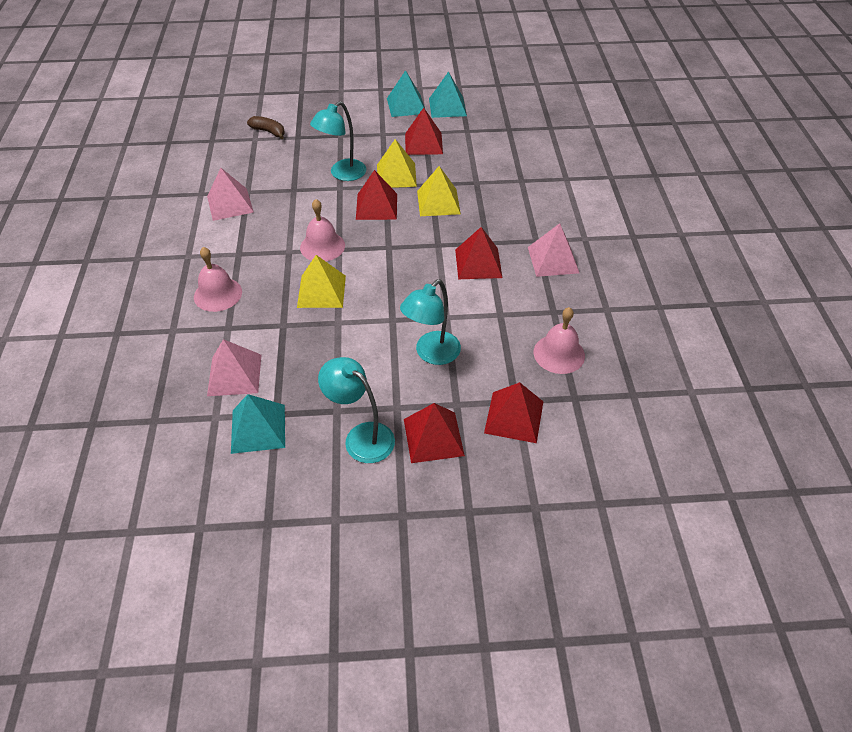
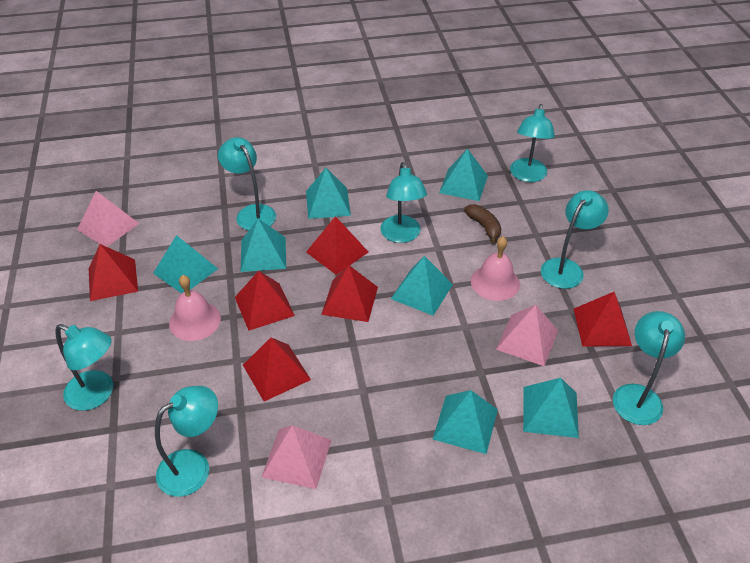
pink bell: [194,247,242,312] [300,199,345,261] [534,307,585,374] = 3 -> [169,275,221,341] [471,236,520,301] = 2
red pyramid: [356,170,397,220] [404,403,465,463] [405,108,443,155] [455,227,503,279] [484,382,543,443] = 5 -> [89,244,138,301] [235,271,295,331] [243,337,311,401] [306,216,368,275] [321,265,378,322] [574,292,632,346] = 6
turquoise lamp: [310,101,366,181] [318,357,395,463] [400,279,461,365] = 3 -> [55,324,113,411] [155,386,218,497] [218,137,276,230] [380,162,427,243] [510,104,555,182] [541,190,609,289] [613,311,685,425] = 7
turquoise pyramid: [231,394,285,454] [387,70,425,117] [429,72,467,118] = 3 -> [153,235,218,294] [241,219,286,272] [306,168,351,219] [391,256,453,316] [433,390,498,454] [439,149,488,201] [523,378,579,438] = 7
yellow pyramid: [297,255,346,308] [377,139,417,188] [417,166,461,216] = 3 -> none = 0

